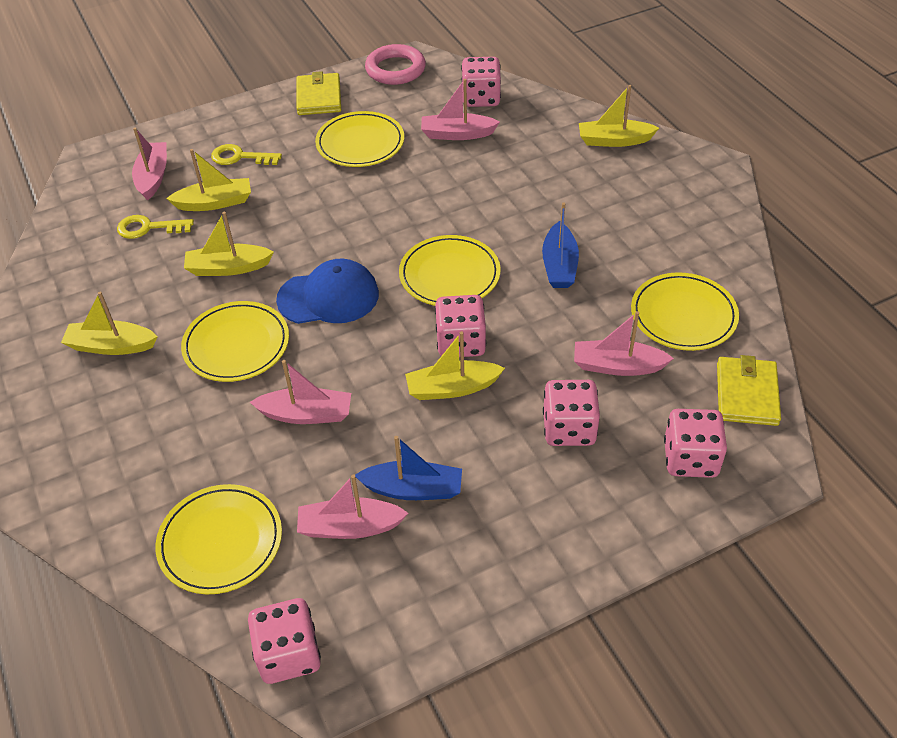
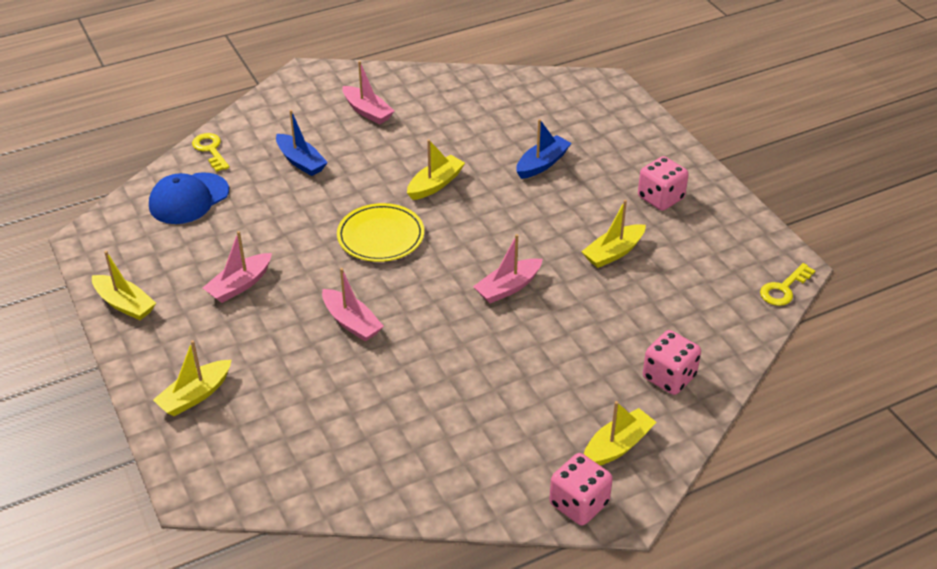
pink boat: [132,127,167,201] [250,360,351,424] [297,474,408,539] [421,79,500,140] [574,311,674,376] = 5 -> [203,231,272,303] [322,268,384,342] [342,61,394,125] [473,234,543,303] = 4
pink dice: [248,598,321,684] [435,295,486,357] [461,57,501,107] [543,380,600,446] [664,409,727,478] = 5 -> [549,453,613,526] [638,156,689,211] [643,330,701,395] = 3
pink ring: [365,44,426,85] = 1 -> none = 0
yellow plate: [156,484,282,594] [181,301,289,382] [315,111,404,167] [399,235,501,306] [631,272,739,351] = 5 -> [337,203,424,262] = 1
yellow wallet: [296,71,341,115] [717,355,781,426] = 2 -> none = 0

